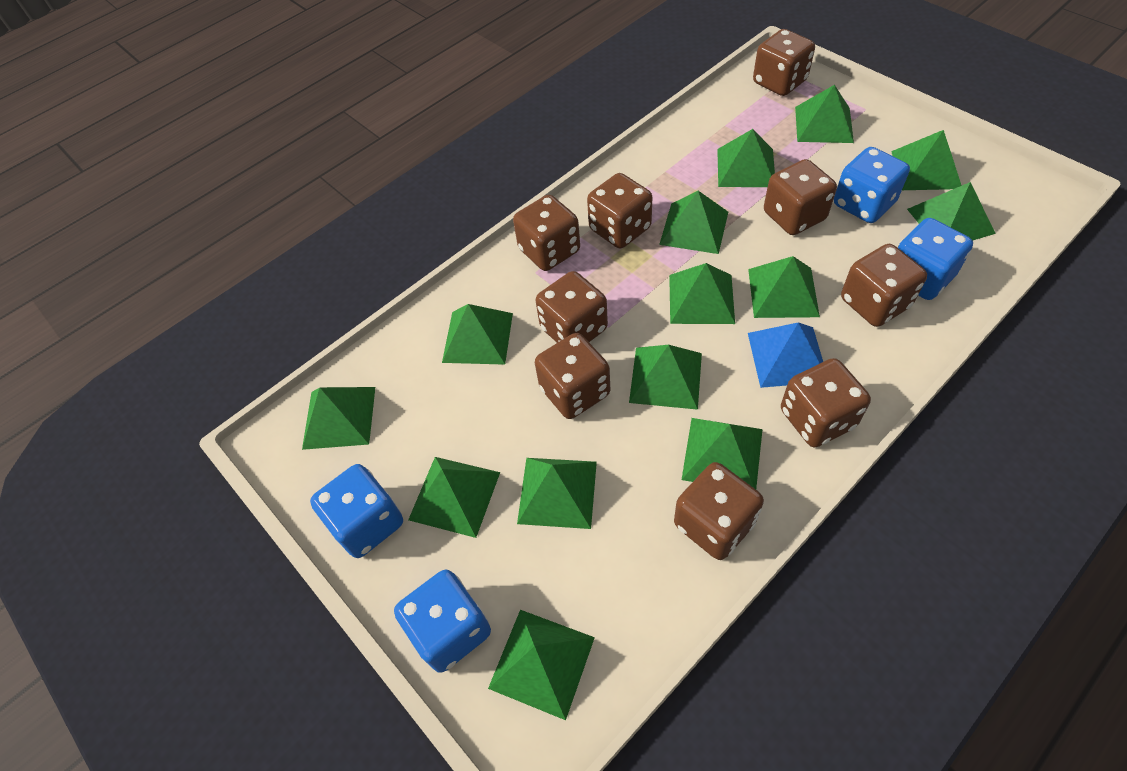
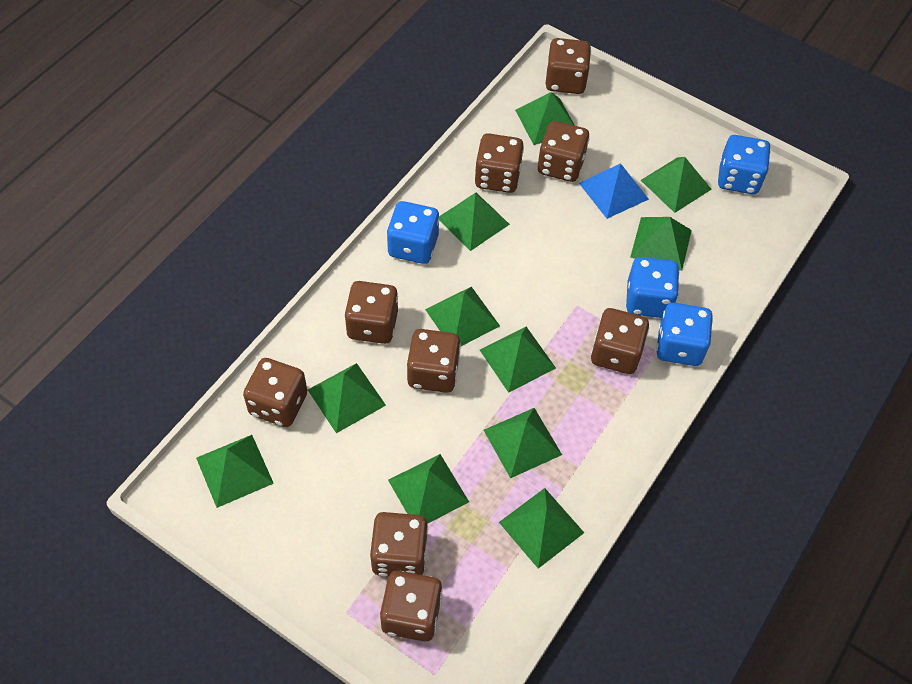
green pyramid: [302,387,375,450] [408,457,500,538] [442,304,513,365] [488,610,595,720] [517,458,597,529] [629,345,702,410] [659,191,728,254] [669,263,735,324] [682,418,763,489] [717,129,775,187] [748,256,820,318] [795,85,854,143] [891,130,962,190] [907,182,996,240] = 14 -> [196,435,274,508] [308,363,386,433] [388,454,469,524] [425,287,500,346] [439,193,510,251] [480,327,556,393] [484,408,562,478] [499,488,584,569] [515,92,575,145] [630,217,692,271] [641,157,712,213] = 11

